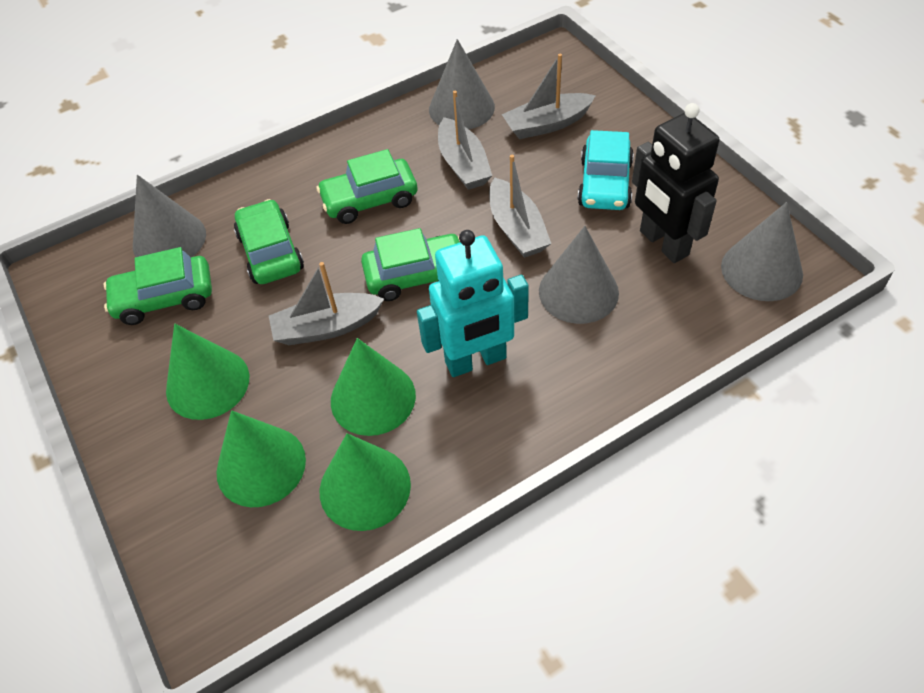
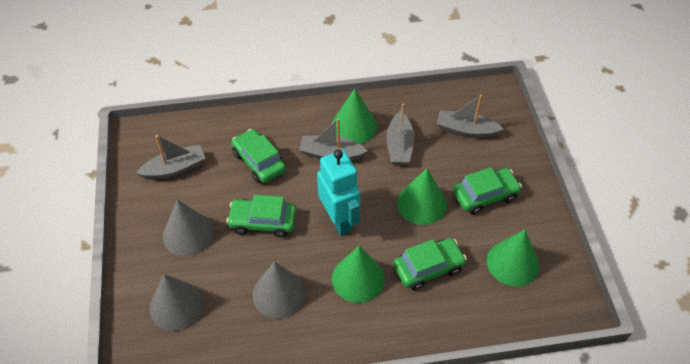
black robot: [632,103,719,263] = 1 -> none = 0
grey cone: [133,175,206,257] [429,39,495,129] [539,226,619,324] [721,202,803,301] = 4 -> [149,274,204,331] [163,199,214,256] [252,262,306,319] = 3
turquoise car: [577,130,634,210] = 1 -> none = 0

